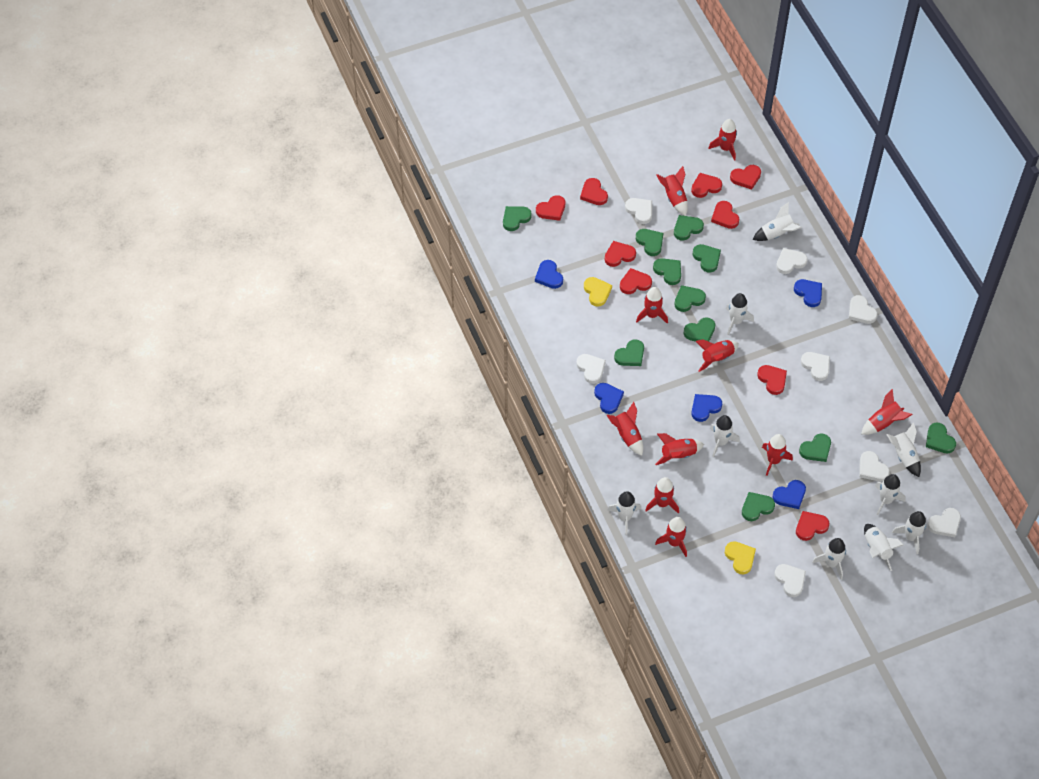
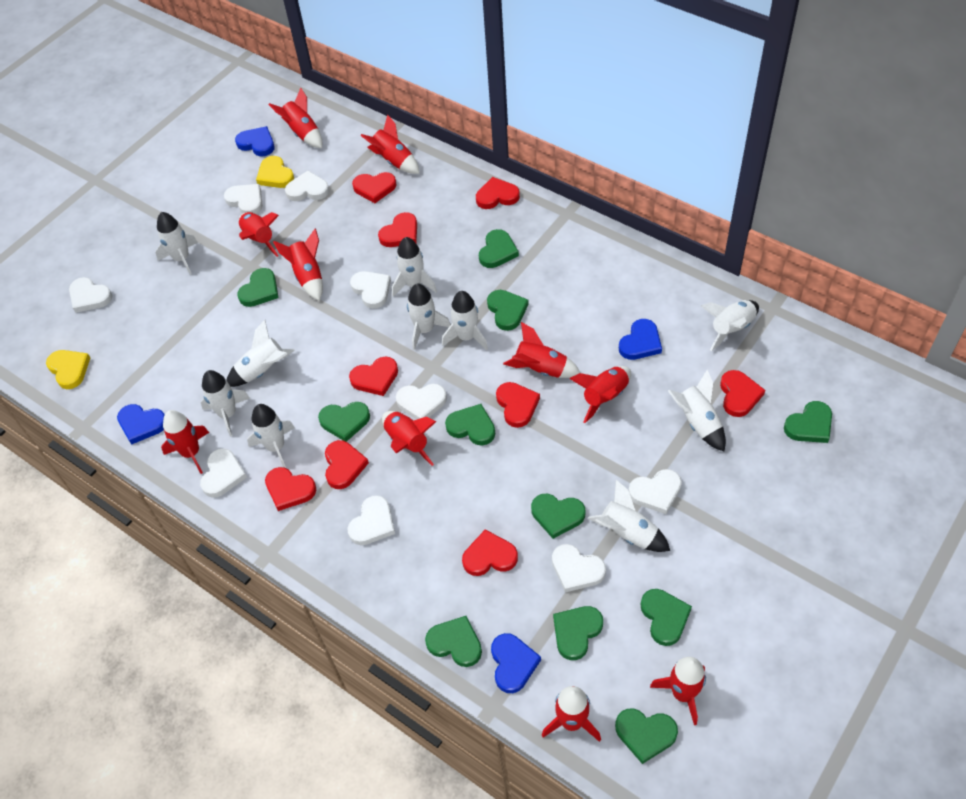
blue heart: [535,260,563,289] [594,383,624,414] [691,394,722,422] [773,480,806,509] [794,279,822,307] = 5 -> [117,404,165,445] [235,126,275,156] [491,633,541,693] [619,319,662,360] = 4
white heart: [576,354,606,384] [625,198,652,224] [774,564,806,597] [776,248,807,274] [801,352,830,381] [849,295,878,324] [859,451,890,481] [927,508,961,537] = 8 -> [69,277,113,313] [200,448,247,498] [224,184,263,214] [285,171,329,201] [348,495,395,545] [350,271,391,309] [396,384,447,420] [552,544,606,592] [629,469,682,514] = 9
white rocket: [607,491,641,535] [710,415,740,457] [726,293,754,335] [753,202,802,241] [812,538,846,580] [864,524,904,571] [875,474,906,515] [886,422,921,477] [892,511,926,554] = 9 -> [156,212,198,275] [201,370,250,437] [226,320,295,387] [247,404,295,468] [392,237,437,296] [407,283,450,350] [442,291,488,350] [588,480,670,552] [668,370,726,451] [701,300,759,351] = 10

